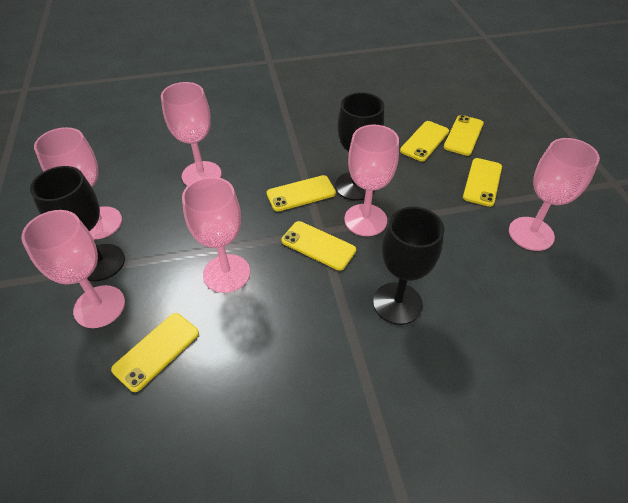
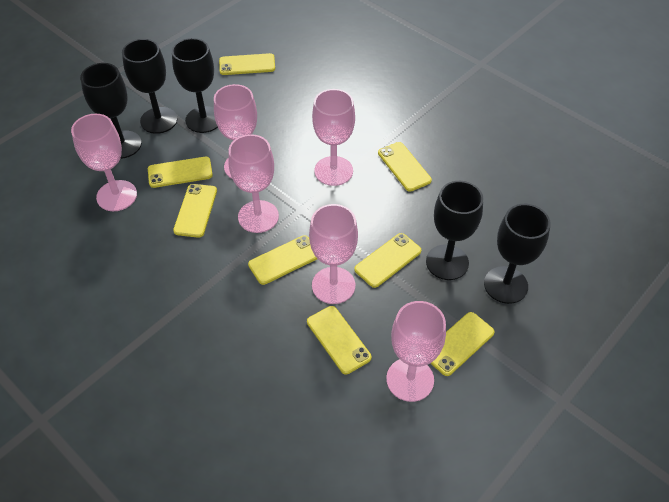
black goblet: [30,166,125,281] [335,92,385,201] [373,207,445,325] = 3 -> [80,63,142,159] [122,39,177,134] [172,38,218,133] [426,181,483,280] [484,204,551,304] = 5
yellow phone: [111,313,199,392] [267,175,336,212] [282,221,356,271] [400,121,449,161] [444,115,484,156] [463,158,502,207] = 6 -> [148,157,213,188] [173,184,217,238] [219,53,275,75] [248,235,317,285] [307,306,372,374] [354,233,421,288] [378,142,432,192] [430,312,495,376] = 8

